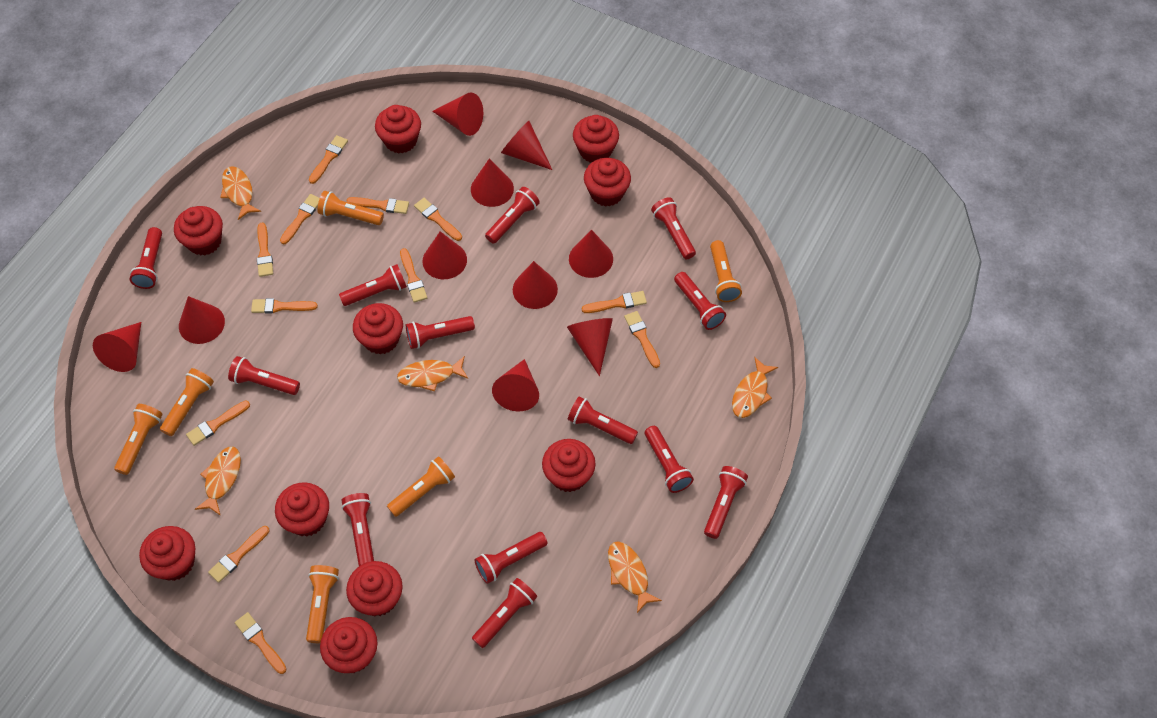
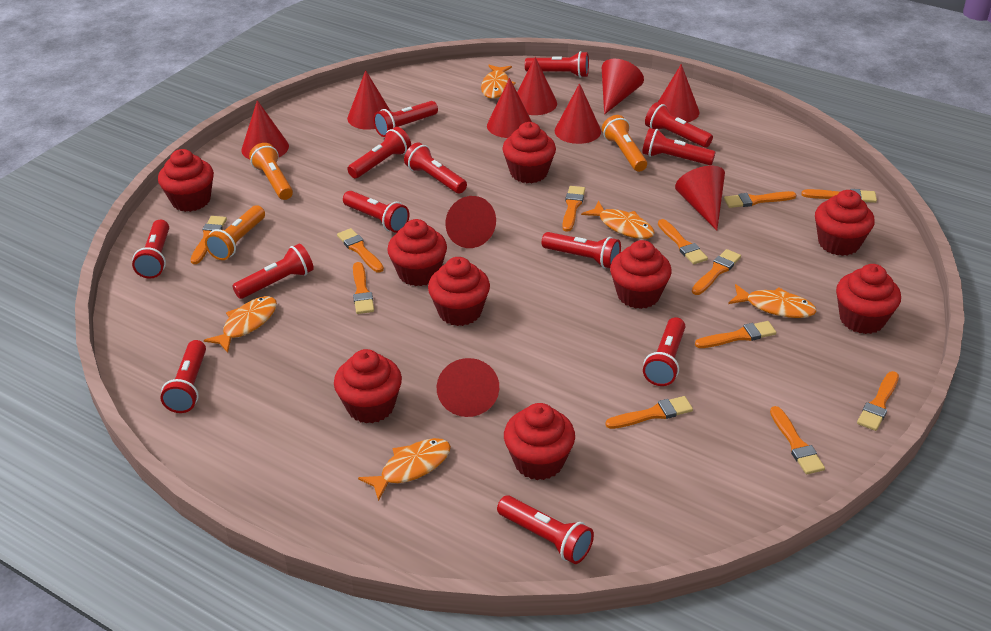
orange flashlight: [114,404,163,475] [160,368,214,436] [306,565,339,643] [317,191,384,225] [387,456,455,517] [710,240,742,302] = 6 -> [205,205,265,260] [249,143,293,200] [602,115,647,172] = 3
red cupcake: [139,526,195,581] [174,206,223,256] [275,482,329,537] [320,617,378,673] [346,561,403,616] [353,303,403,355] [375,105,421,154] [542,439,596,492] [573,115,619,163] [584,158,631,207] = 10 -> [158,149,214,212] [334,349,402,423] [387,219,447,286] [428,257,490,326] [502,122,556,183] [504,403,575,480] [610,240,672,309] [815,190,875,256] [836,264,901,334] = 9

